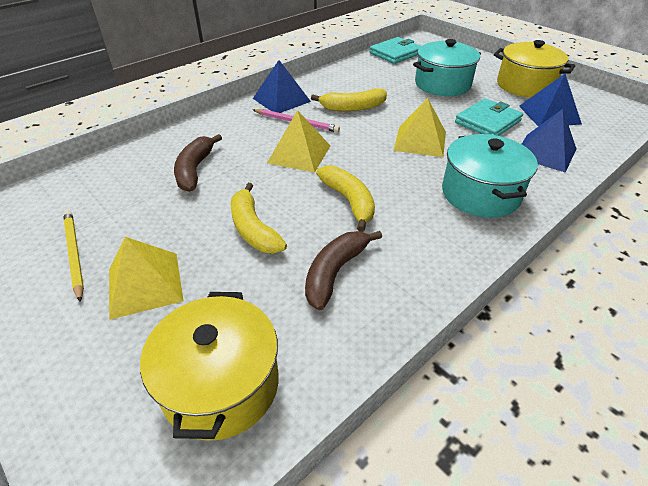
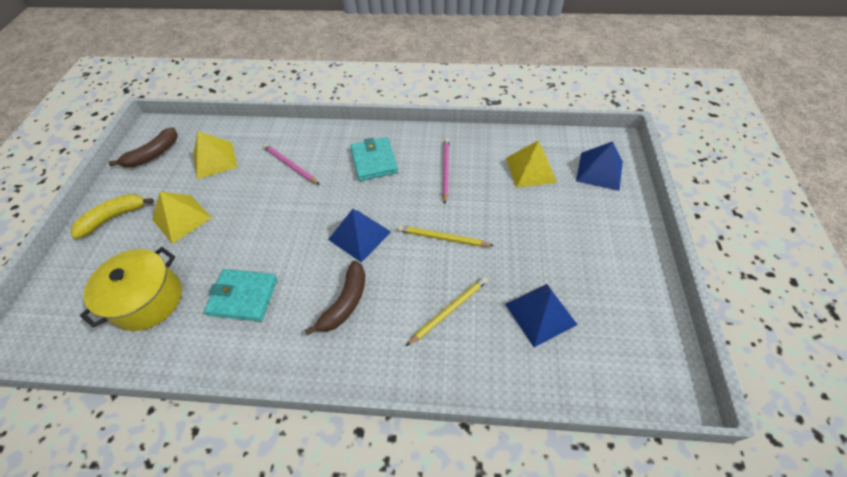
pink pencil: [253,109,340,132] = 1 -> [263,144,320,185] [442,138,449,204] = 2
turquoise pot: [413,39,481,96] [442,134,538,218] = 2 -> none = 0
yellow banana: [231,183,287,253] [311,88,387,111] [316,166,375,232] = 3 -> [71,194,154,239] = 1
yellow pencil: [63,211,84,302] = 1 -> [398,225,494,247] [406,276,488,346] = 2
yellow pot: [140,292,278,441] [494,40,575,97] = 2 -> [80,247,182,331] = 1

